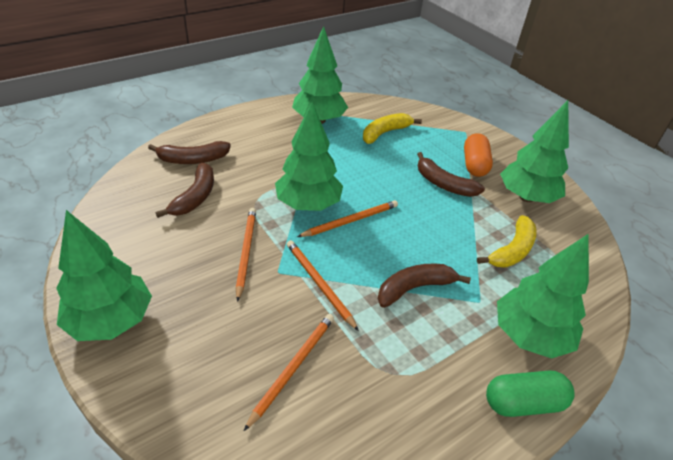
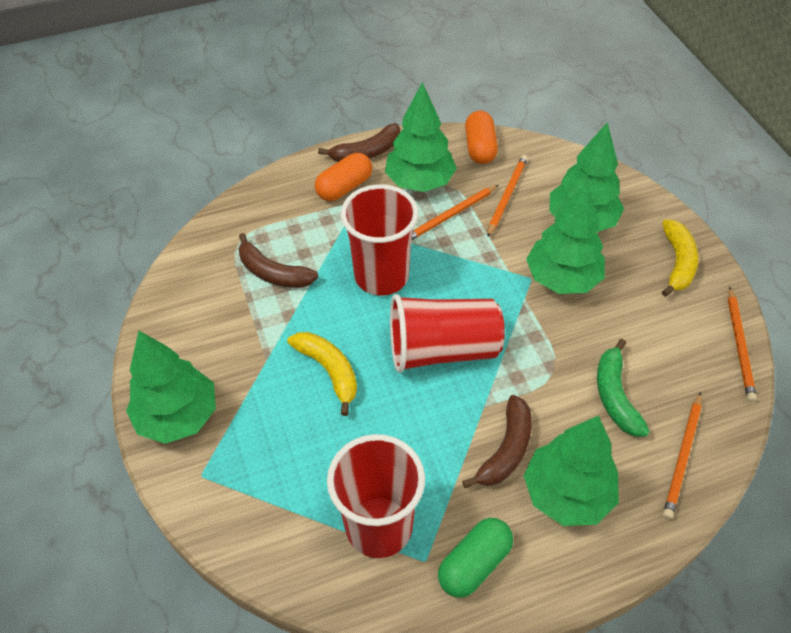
brown banana: [148,141,231,164] [156,163,214,218] [378,263,471,308] [417,152,485,197] = 4 -> [238,233,318,288] [318,123,400,162] [462,395,532,488] = 3
green banana: none = 0 -> [597,339,650,437] = 1
orange capsule: [464,133,493,177] = 1 -> [315,153,372,201] [465,111,498,164] = 2
red cup: none = 0 -> [327,434,425,558] [341,184,418,296] [390,294,505,373] = 3

